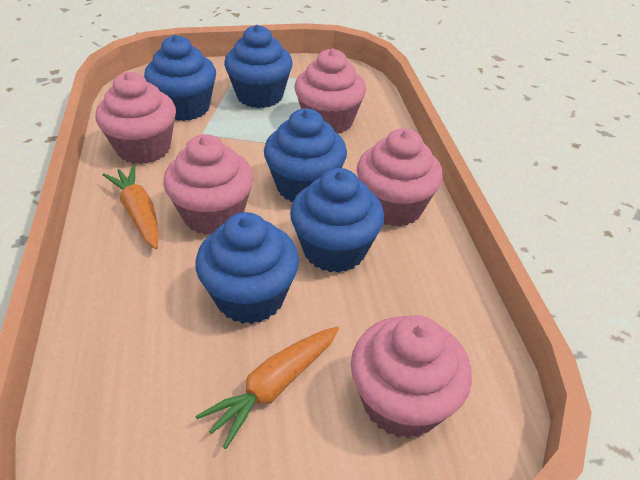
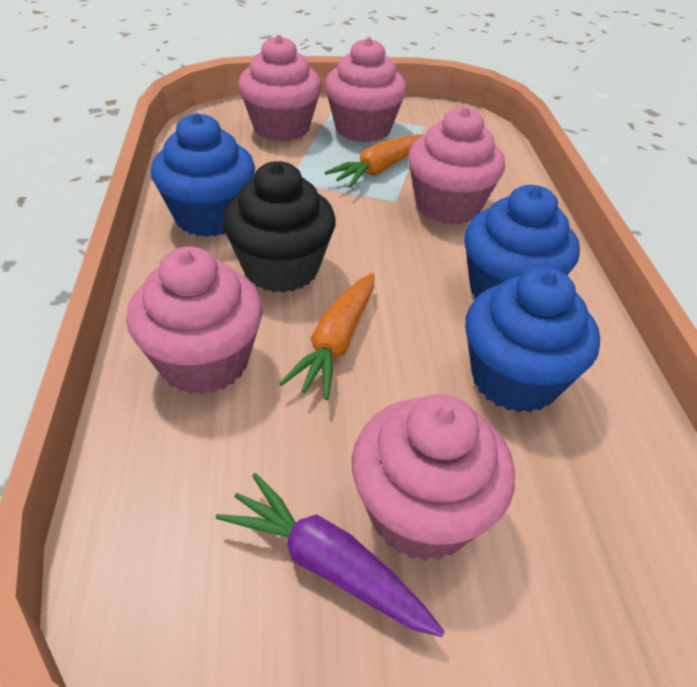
black cupcake: none = 0 -> [223,161,336,293] = 1
blue cupcake: [144,35,216,121] [195,212,299,324] [224,25,293,108] [264,108,347,202] [290,168,384,273] = 5 -> [151,113,255,237] [464,185,580,299] [465,267,600,413] = 3
purple carrot: none = 0 -> [216,473,445,637] = 1

